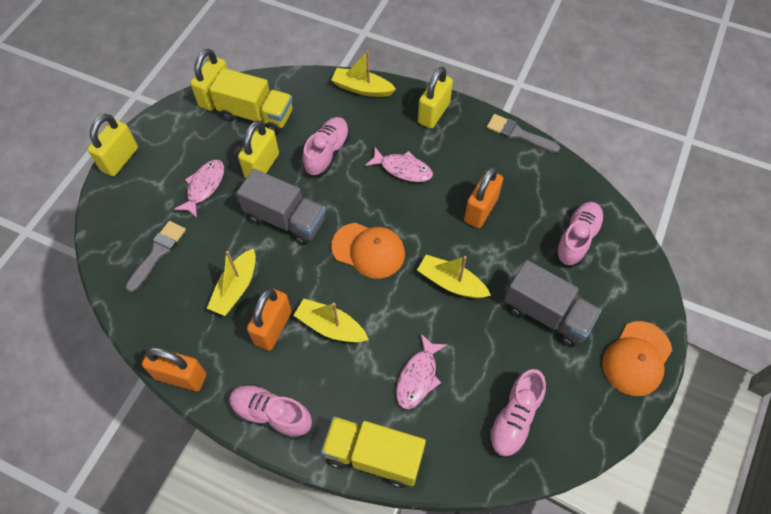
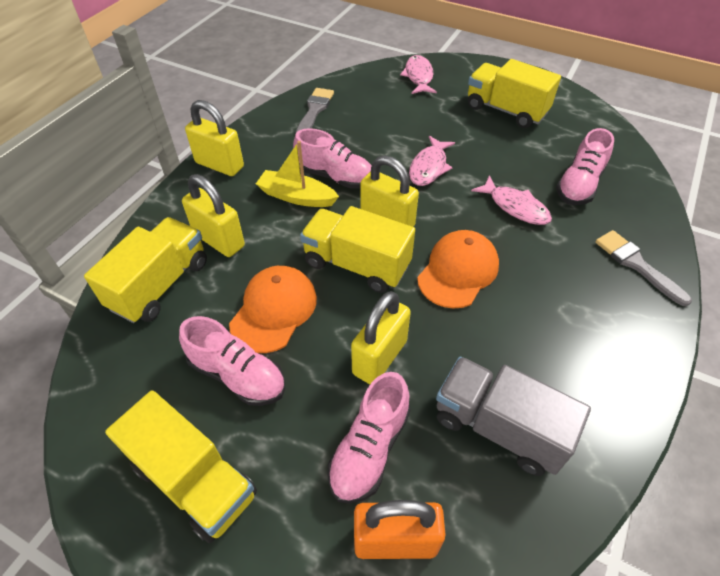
grey truck: [237,169,326,245] [505,260,601,347] = 2 -> [436,357,591,476] = 1
orange padlock: [142,347,206,391] [247,288,292,351] [464,166,503,228] = 3 -> [354,500,446,559] = 1
yellow boat: [207,249,256,316] [293,299,369,342] [331,50,396,97] [417,255,491,298] = 4 -> [256,141,339,207] = 1
yellow truck: [209,68,293,134] [321,416,426,488] = 2 -> [84,217,207,323] [105,390,257,543] [300,206,415,293] [468,59,561,128] = 4

